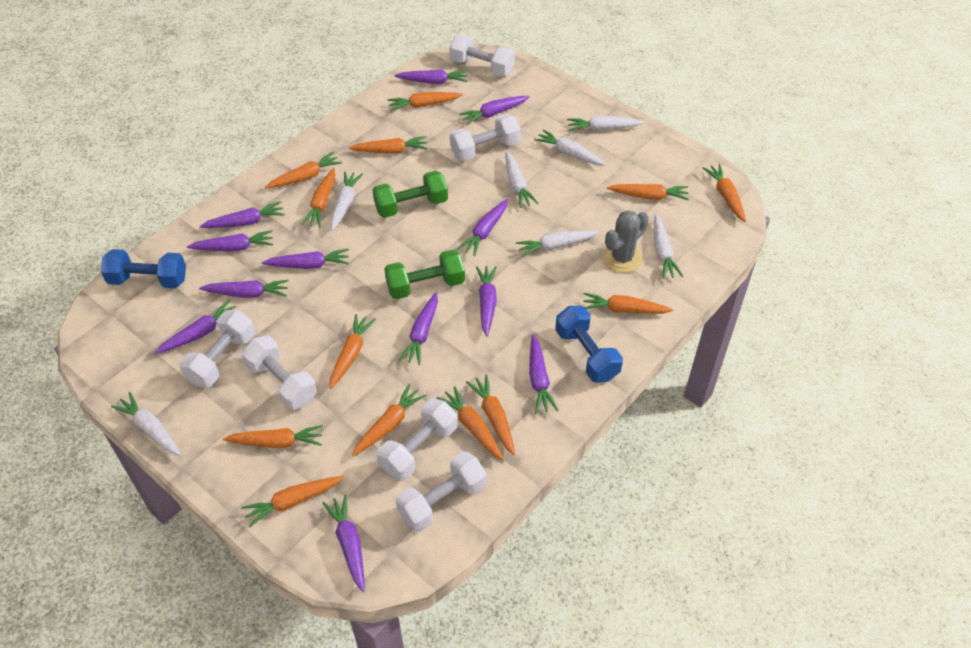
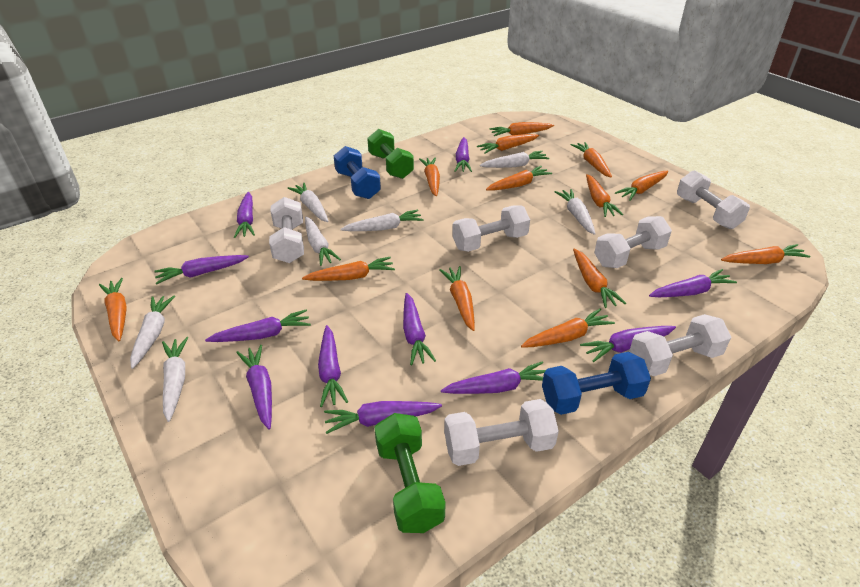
grey cactus: [603,210,649,273] = 1 -> none = 0
purple carrot: [155,300,236,354] [187,230,273,252] [199,280,289,298] [200,201,285,228] [262,249,349,269] [323,494,365,592] [394,70,468,84] [399,292,438,365] [457,199,508,256] [459,96,530,125] [476,266,497,336] [529,335,559,414] = 12 -> [154,255,249,284] [205,310,311,342] [234,192,255,238] [236,345,272,430] [318,325,348,407] [324,401,442,434] [403,293,436,365] [441,361,546,394] [454,137,472,172] [580,326,676,362] [649,269,737,297] = 11

